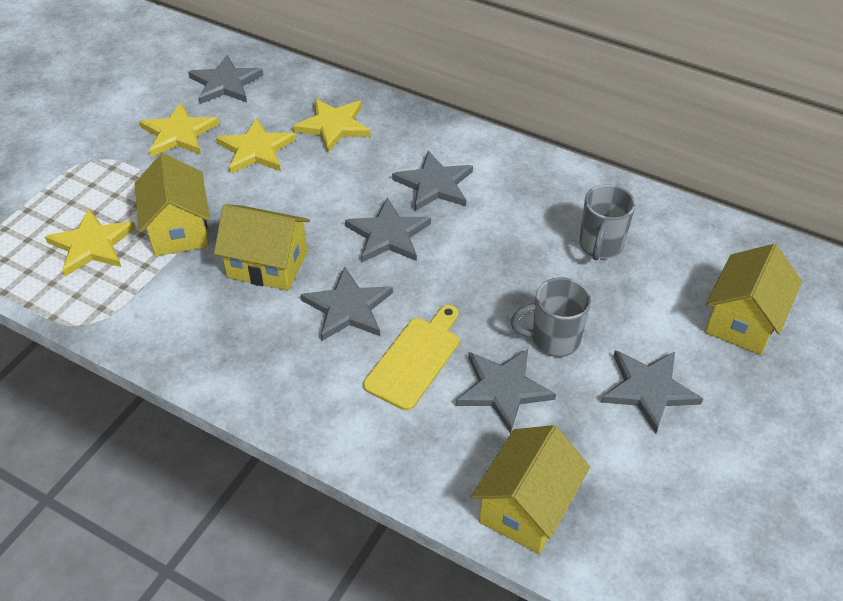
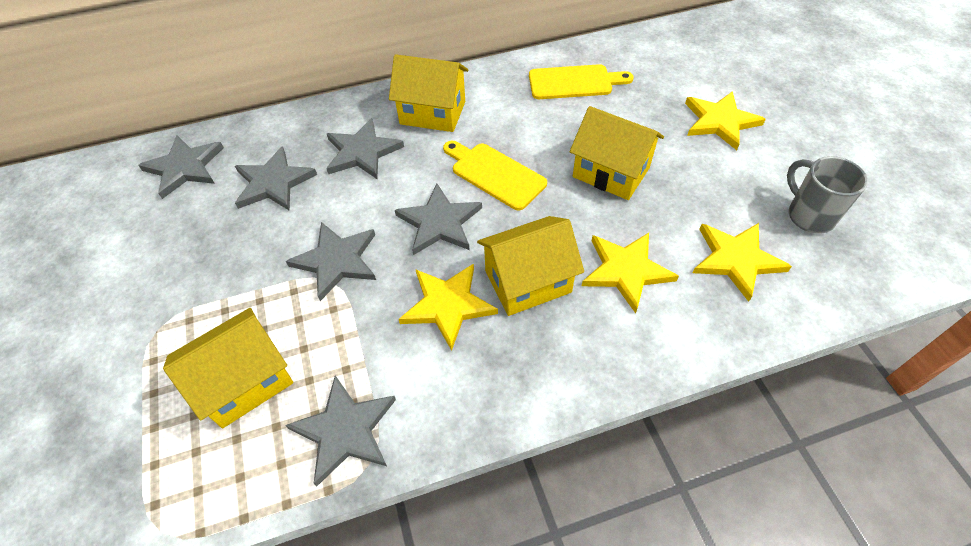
grey mug: [511,277,591,357] [579,185,635,260] = 2 -> [787,156,868,234] = 1
yellow cutting board: [363,305,459,411] = 1 -> [443,141,547,211] [529,64,634,99] = 2

